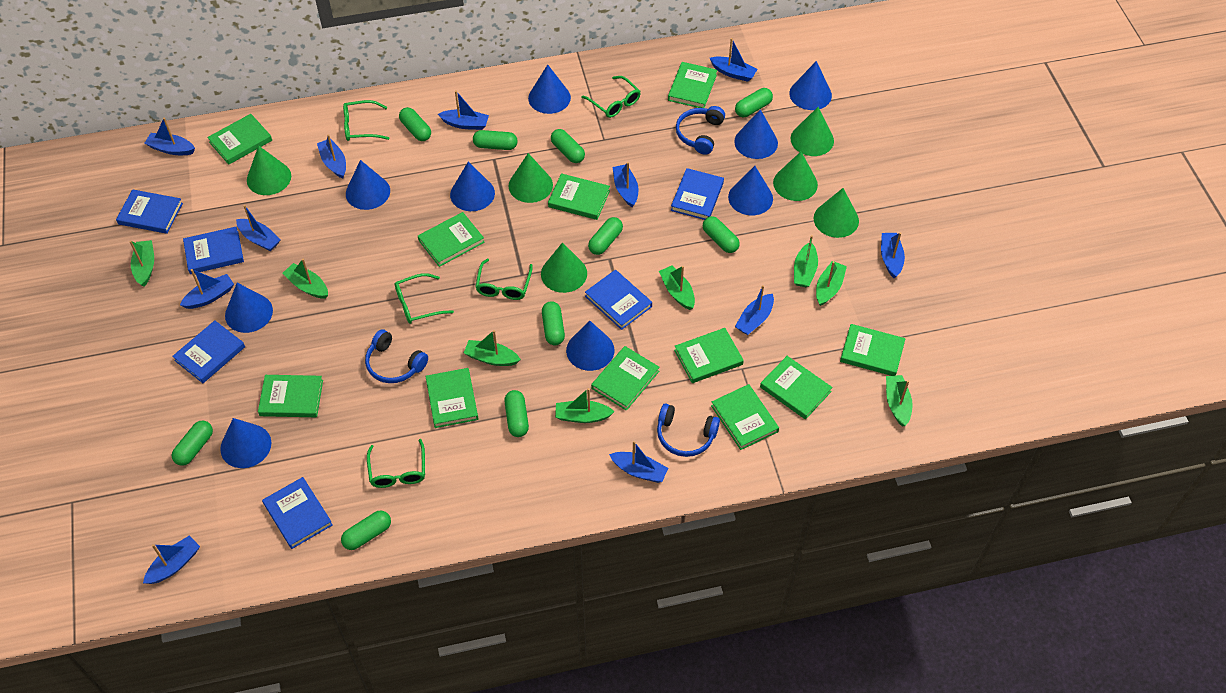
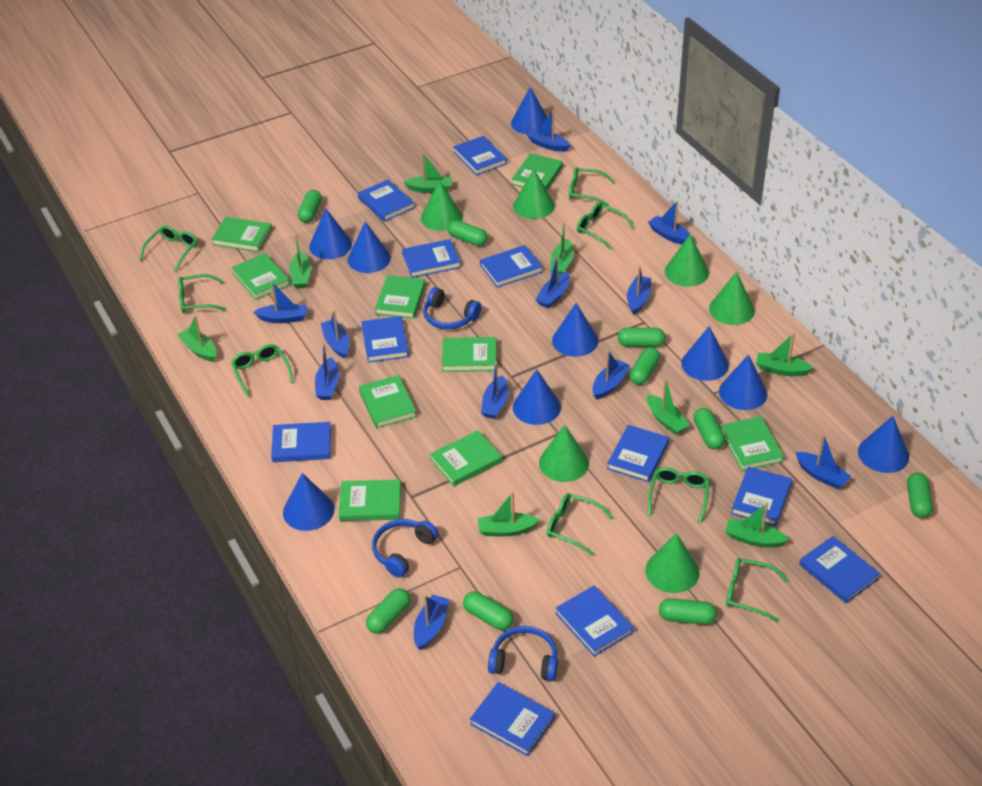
blue book: [116,189,183,234] [172,320,245,383] [183,227,244,274] [262,477,333,549] [585,270,652,330] [671,168,724,220] = 6 -> [271,422,331,462] [358,180,415,222] [362,316,409,363] [402,239,461,278] [453,136,507,175] [470,682,555,756] [480,245,543,288] [555,586,634,657] [607,425,669,482] [731,466,792,527] [799,536,880,604] = 11
green book: [207,114,272,165] [258,375,323,417] [418,212,485,267] [425,368,478,428] [548,173,610,220] [591,346,660,411] [668,62,717,108] [674,328,744,383] [711,384,779,450] [760,356,833,420] [840,324,906,376] = 11 -> [211,217,272,252] [231,253,290,300] [339,480,401,521] [359,375,417,429] [375,275,425,319] [430,430,502,486] [442,337,497,372] [512,153,563,190] [721,416,784,471] = 9
green capsule: [172,421,213,466] [341,511,391,550] [399,107,431,141] [473,130,518,150] [504,390,529,437] [542,301,565,345] [551,129,585,163] [588,217,623,255] [703,216,740,253] [735,88,773,117] = 10 -> [298,190,322,223] [366,588,411,634] [448,220,488,246] [463,591,513,630] [618,328,666,347] [630,347,660,385] [659,598,717,625] [693,408,725,449] [907,473,933,518] = 9
green glasses: [343,100,389,141] [367,439,425,488] [395,273,454,324] [476,259,533,300] [581,76,641,118] = 5 -> [140,225,198,271] [178,274,226,313] [231,344,293,398] [547,493,613,556] [569,167,614,206] [577,203,634,250] [648,467,709,524] [726,558,789,622] = 8

